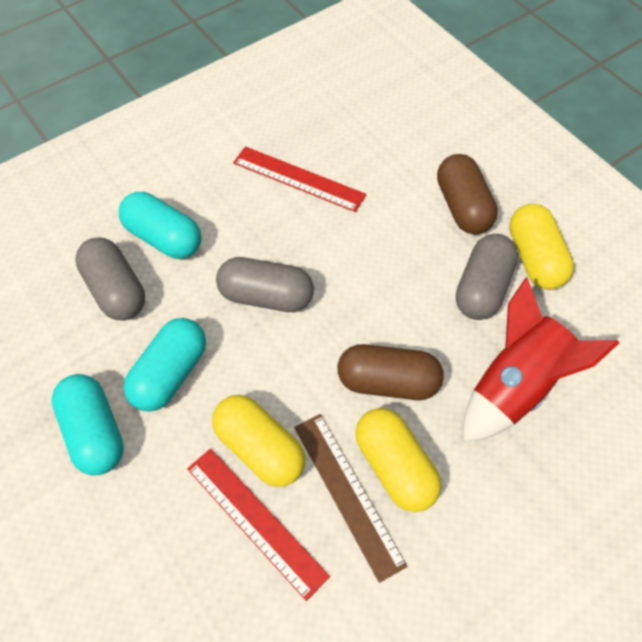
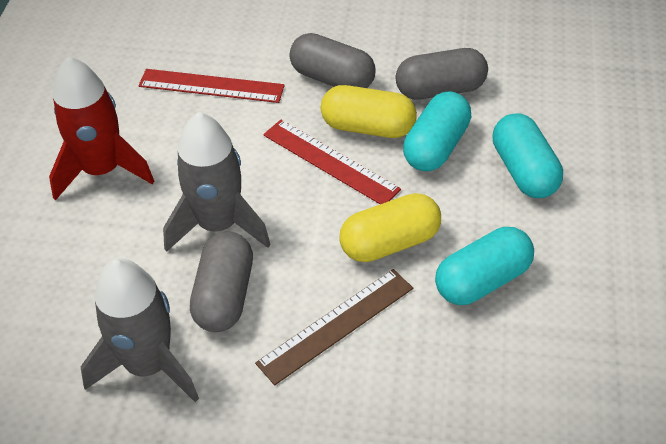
brown capsule: [338,344,444,400] [437,154,498,234] = 2 -> none = 0
grey rocket: none = 0 -> [81,258,199,402] [163,112,271,252] = 2
yellow capsule: [212,395,305,487] [355,408,441,512] [509,204,574,290] = 3 -> [321,85,417,138] [339,193,441,262] = 2

